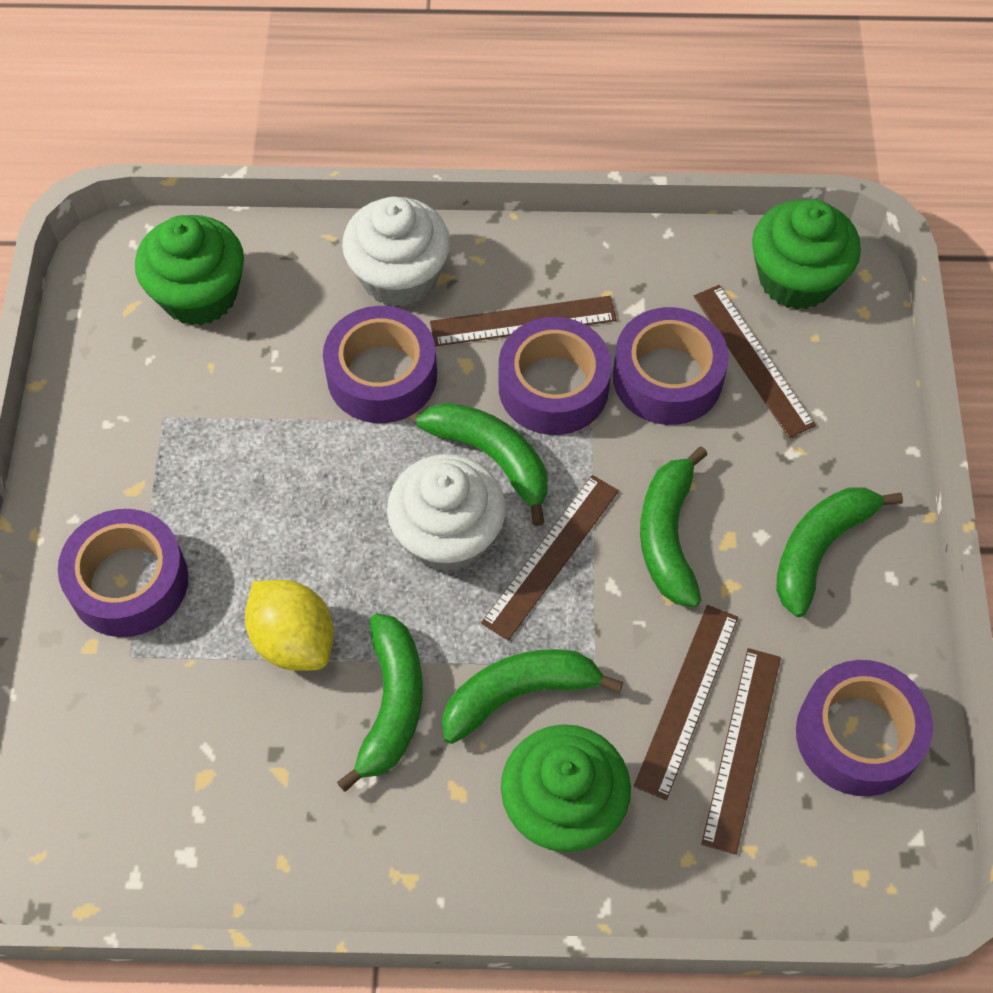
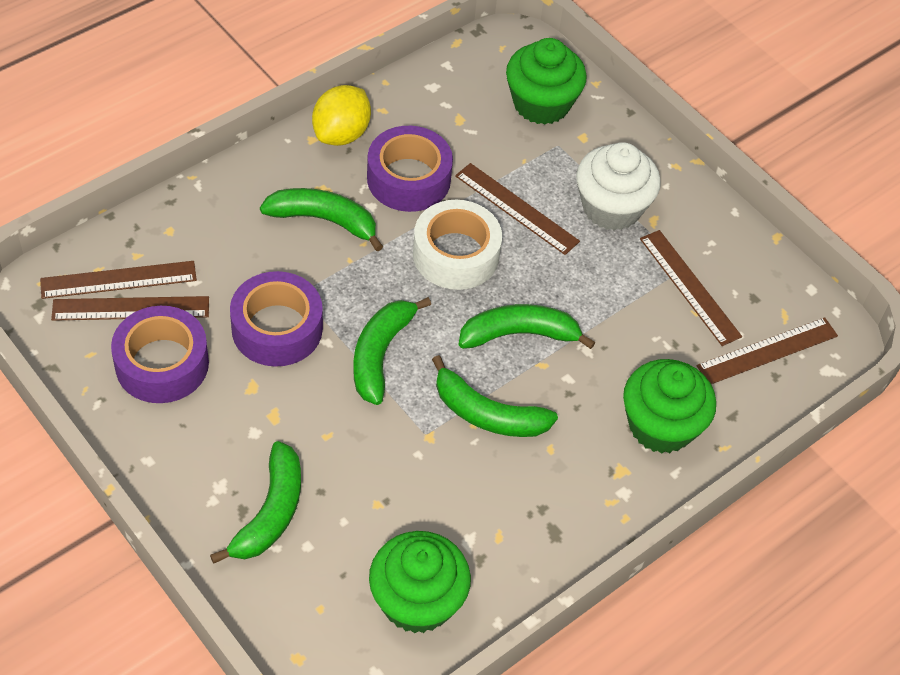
purple tape: [58,509,188,637] [323,306,437,423] [499,317,612,435] [613,307,729,425] [796,660,933,796] = 5 -> [111,306,209,403] [230,271,323,367] [367,126,453,212] = 3
white cupcake: [342,197,450,307] [387,454,506,572] = 2 -> [576,142,661,231] = 1
white tape: none = 0 -> [413,200,502,290] = 1

